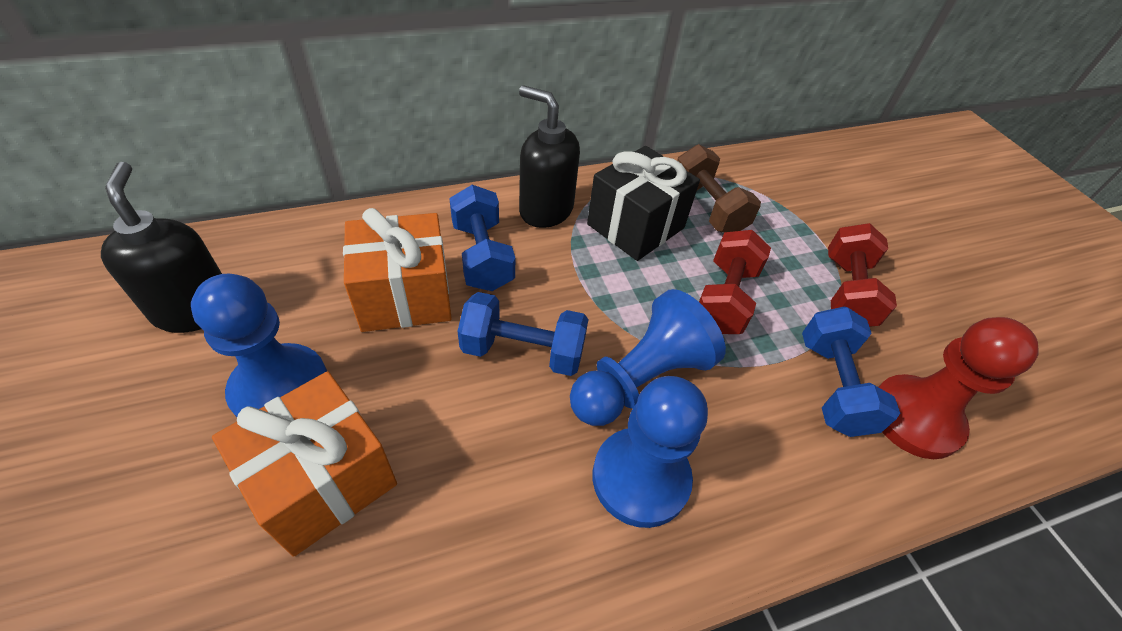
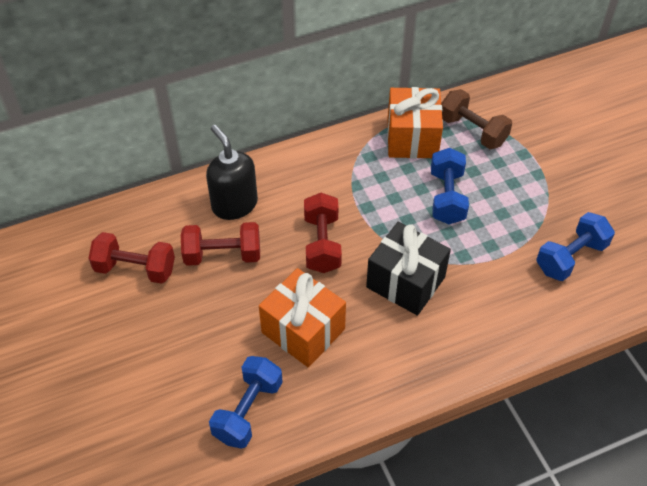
black soap dispenser: [101,162,222,333] [519,85,580,228] = 2 -> [206,125,258,220] = 1
blue pawn: [191,274,327,417] [570,289,726,426] [593,376,708,528] = 3 -> none = 0
red dumbbell: [699,230,771,334] [828,223,897,327] = 2 -> [88,232,175,284] [181,222,260,266] [304,193,342,273] = 3
red pawn: [878,317,1039,459] = 1 -> none = 0

